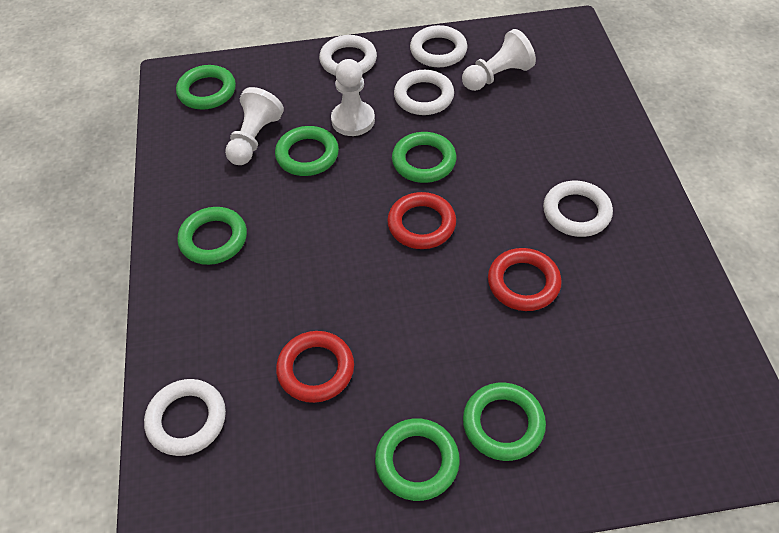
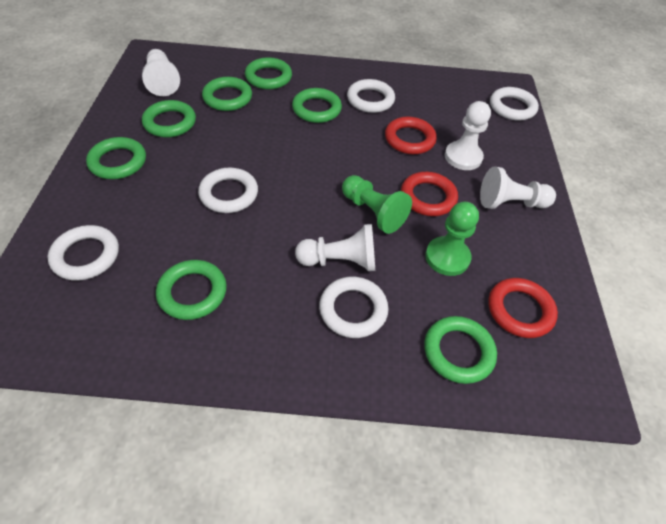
green pawn: none = 0 -> [342,175,412,234] [425,202,479,276] = 2
green ring: [176,65,236,110] [177,207,247,265] [275,126,339,176] [375,418,460,501] [392,132,456,183] [463,383,546,461] = 6 -> [86,137,146,179] [142,100,196,137] [156,260,227,320] [202,77,252,111] [245,57,292,89] [292,88,342,123] [424,316,497,384] = 7
white pawn: [225,87,284,165] [331,59,375,136] [462,29,536,91] = 3 -> [142,49,180,96] [295,224,375,271] [445,101,491,170] [480,166,556,209] = 4

